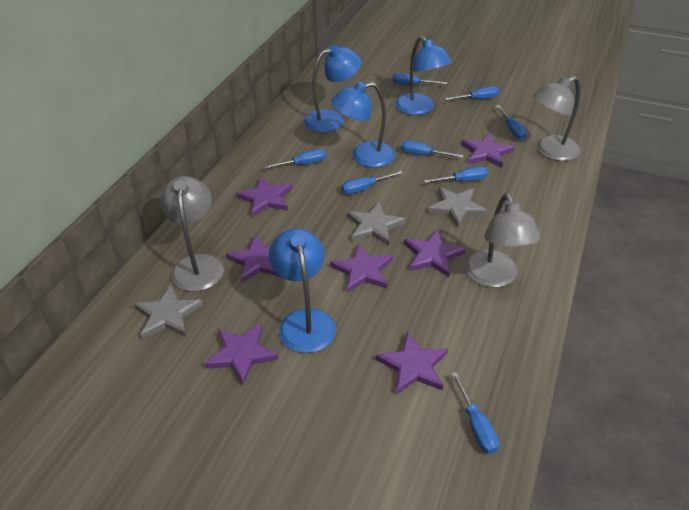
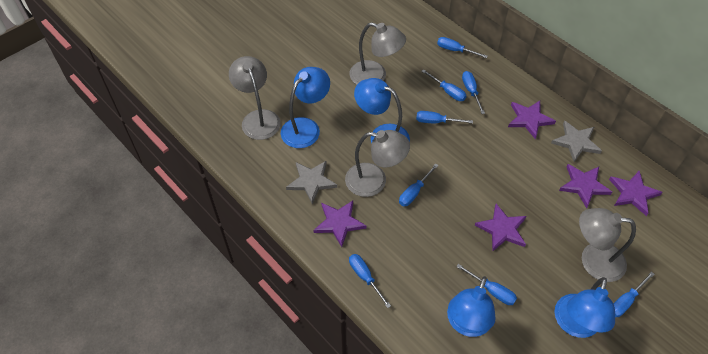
grey lamp: [160,176,224,292] [465,193,541,288] [533,76,580,161] = 3 -> [229,56,281,140] [345,130,410,197] [350,22,406,85] [579,208,636,282] = 4
grey star: [134,285,203,339] [347,202,406,245] [428,187,488,227] = 3 -> [286,161,337,204] [551,121,602,162] = 2
purple star: [204,323,278,385] [226,235,281,283] [236,177,292,217] [330,243,393,293] [376,331,448,394] [404,230,466,277] [461,133,515,168] = 7 -> [313,200,367,247] [475,204,526,251] [508,101,556,139] [559,164,612,208] [609,171,663,216] = 5

